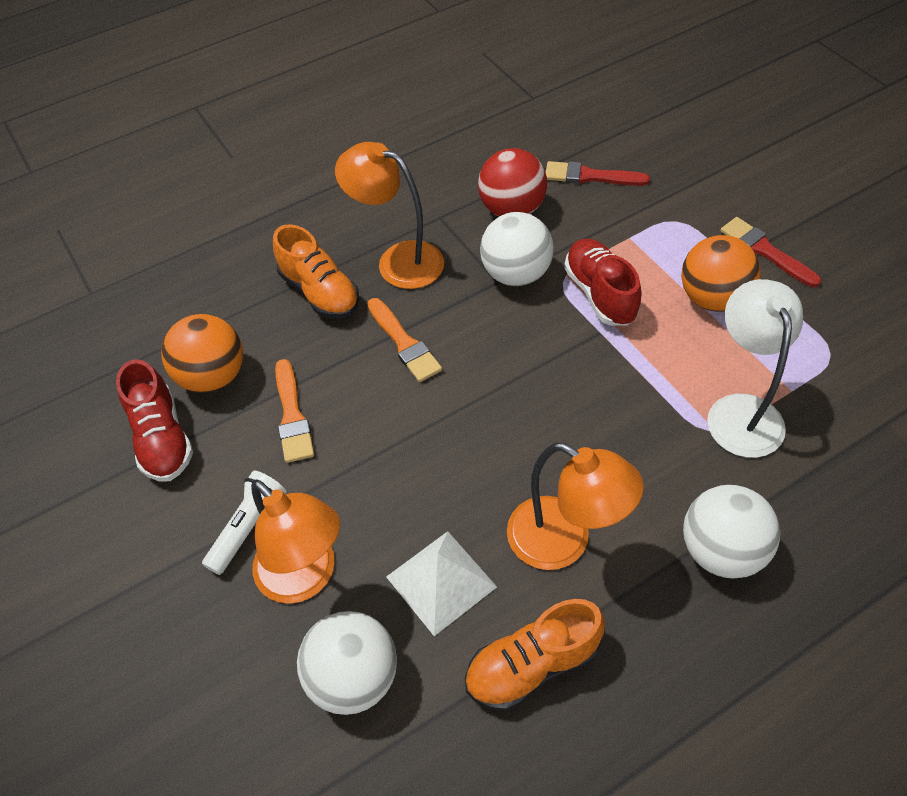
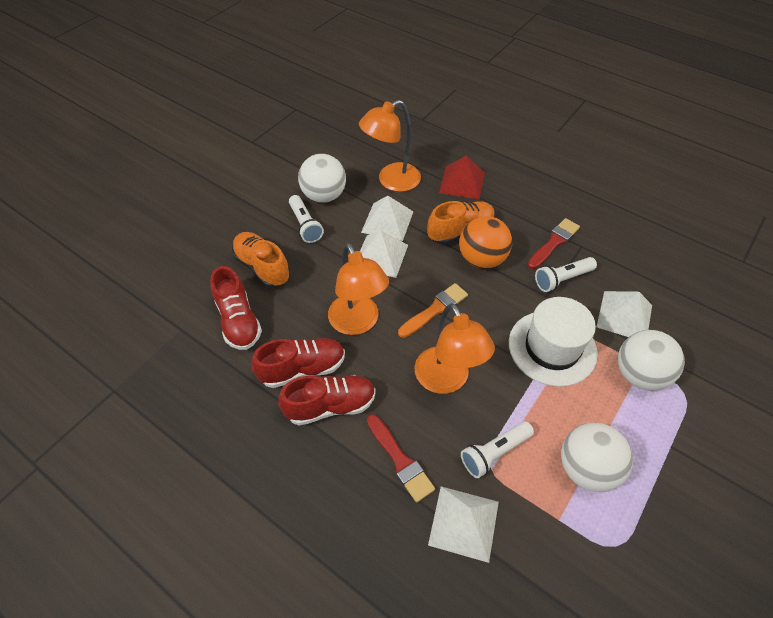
orange ball: [161,314,243,393] [681,235,761,312] = 2 -> [459,216,512,269] = 1
orange brush: [275,359,314,463] [367,298,442,382] = 2 -> [398,283,468,338] = 1
red ball: [478,148,547,217] = 1 -> none = 0
red pyramid: none = 0 -> [439,156,485,200] = 1
red shoe: [116,359,193,482] [564,238,641,326] = 2 -> [210,266,262,350] [251,338,345,388] [278,375,376,425] = 3
white flashlight: [202,470,287,575] = 1 -> [289,195,324,243] [461,421,534,478] [535,257,597,292] = 3
white hat: none = 0 -> [509,297,598,387] = 1
white lamp: [707,279,803,458] = 1 -> none = 0
white pyramid: [386,531,497,636] = 1 -> [360,230,408,278] [361,196,414,242] [428,486,499,563] [597,291,652,337] = 4

